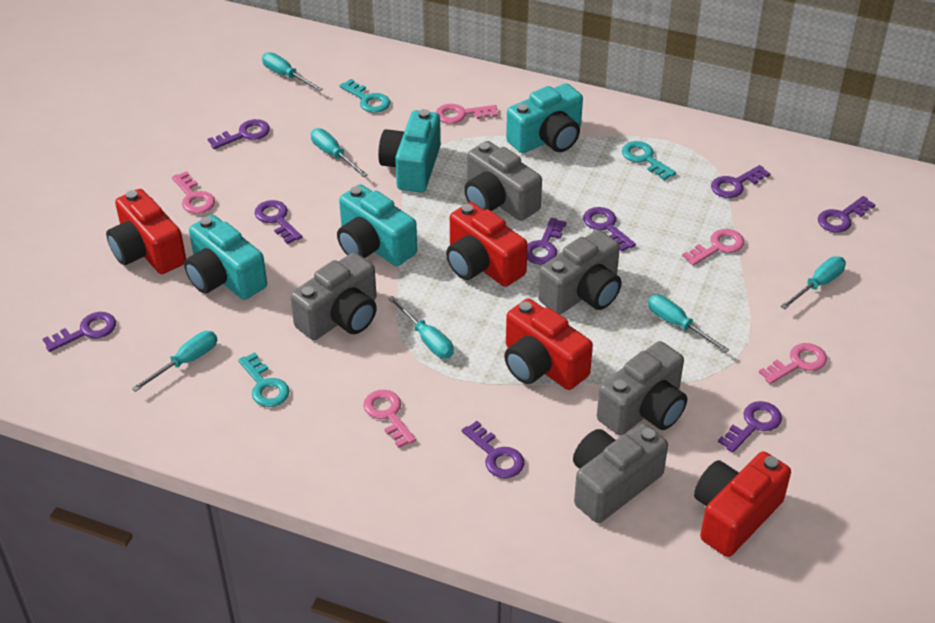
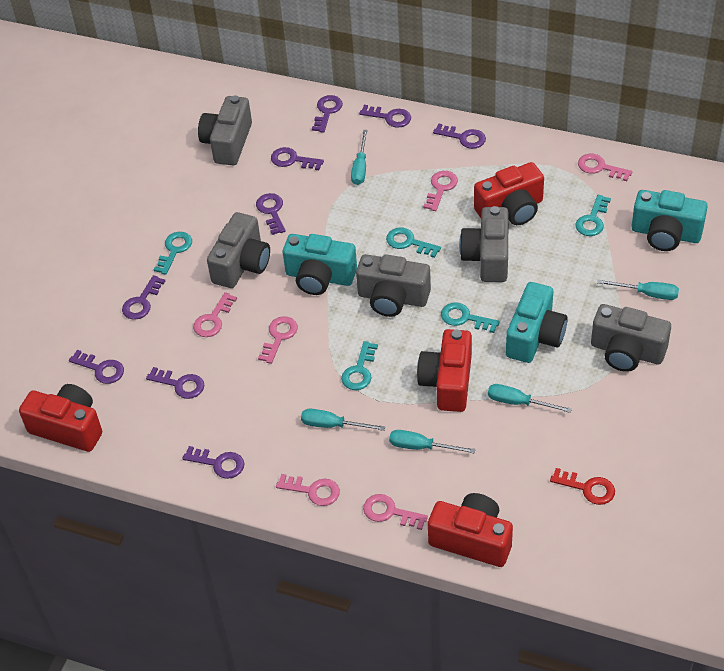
pink key: [172,171,215,214] [363,390,416,448] [436,104,498,124] [682,229,744,266] [759,343,827,384] = 5 -> [193,292,237,337] [258,316,298,364] [276,474,340,506] [363,494,428,530] [423,171,458,211] [578,154,633,181] = 6
red key: none = 0 -> [550,468,615,505] = 1
turquoise camera: [184,215,267,300] [337,184,417,266] [378,109,441,192] [506,83,583,153] = 4 -> [283,234,357,295] [506,282,568,363] [631,190,708,251] = 3
turquoise key: [238,352,290,407] [339,79,390,113] [622,141,676,180] = 3 -> [153,232,192,275] [341,341,378,390] [386,228,441,258] [441,302,500,333] [575,195,611,236] = 5
turquoise screwdriver: [132,331,217,392] [262,52,322,91] [311,128,368,177] [389,296,454,358] [648,295,729,353] [780,256,846,309] = 6 -> [301,409,385,431] [351,130,368,185] [389,430,475,454] [488,384,572,413] [597,279,679,300] = 5

